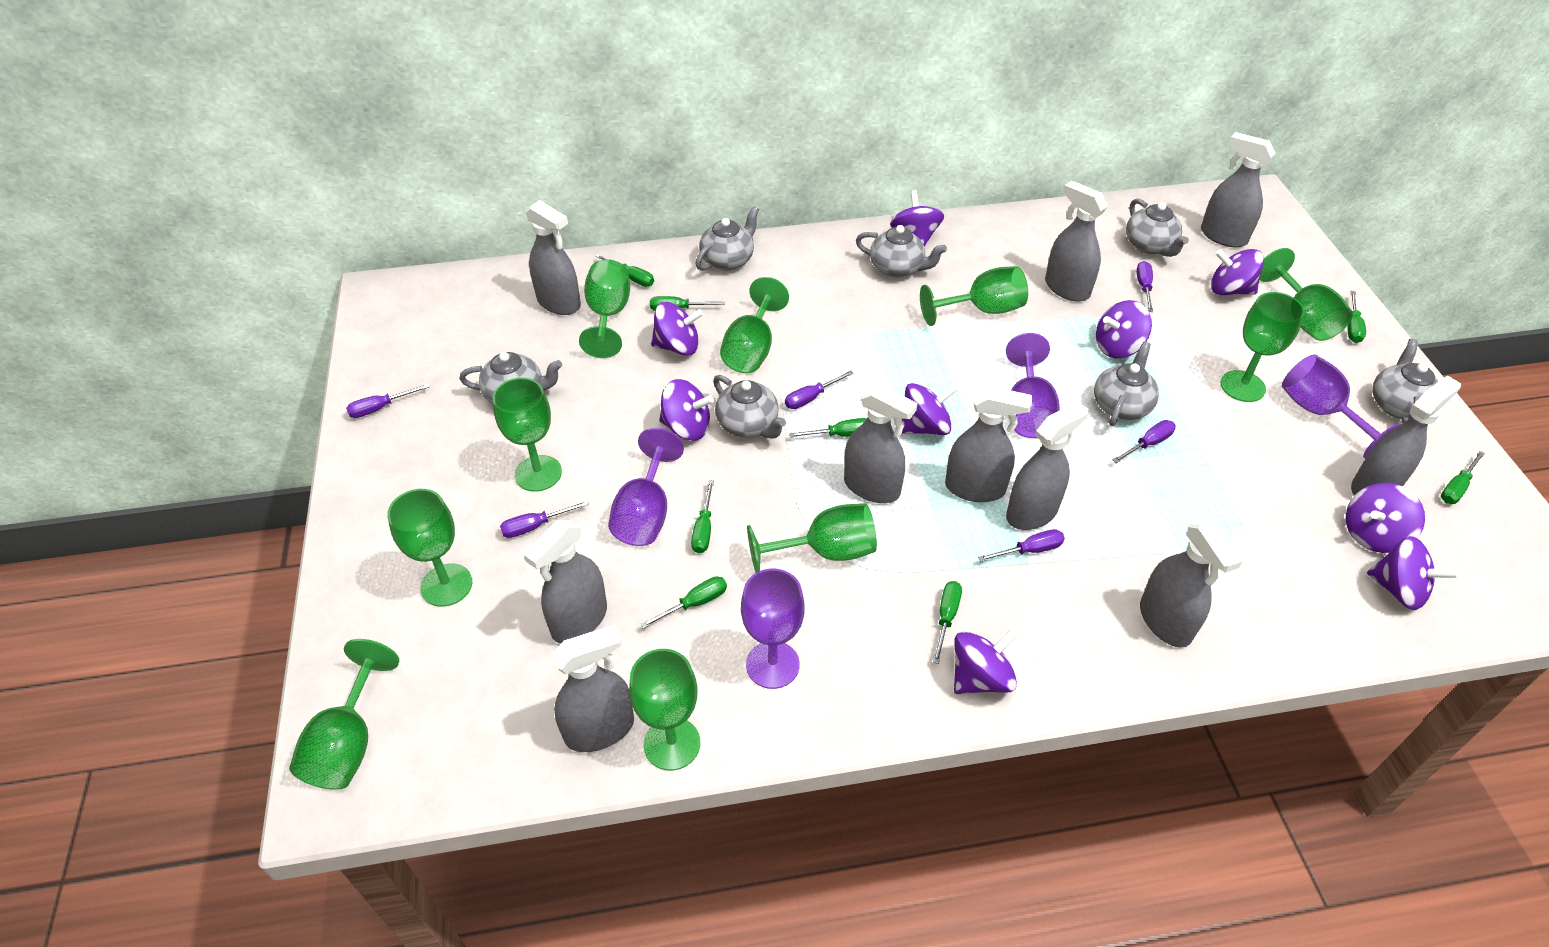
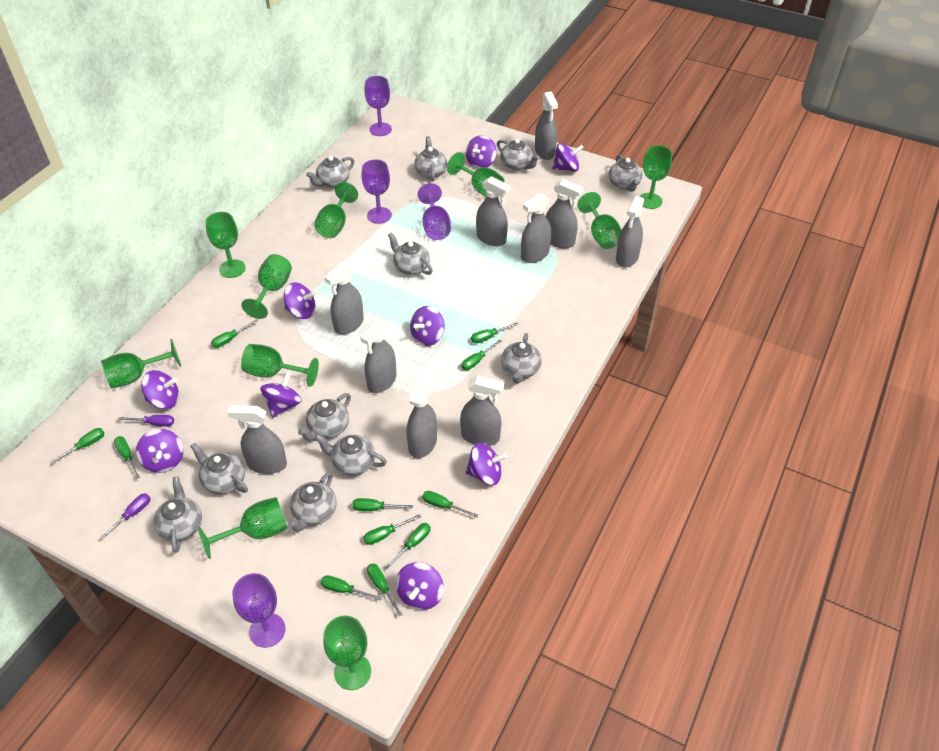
green screwdriver: [595,254,654,287] [640,576,727,629] [650,296,725,311] [691,480,714,553] [789,418,866,437] [933,581,962,664] [1348,291,1366,343] [1441,451,1485,504] = 8 -> [50,428,105,464] [114,436,140,479] [211,320,258,348] [321,575,382,601] [353,498,413,511] [363,514,421,545] [367,564,403,617] [385,523,431,569] [422,491,478,518] [461,340,502,370] [471,322,518,343] = 11
grey teapot: [459,352,562,404] [695,206,759,271] [713,375,786,439] [856,225,947,278] [1094,341,1159,426] [1126,199,1189,257] [1372,339,1438,423] = 7 -> [153,476,202,553] [190,443,248,494] [287,472,336,532] [298,393,351,441] [306,156,355,188] [315,434,387,476] [388,233,433,275] [414,136,447,181] [497,139,540,170] [501,333,542,384] [609,154,642,192] = 11
purple screwdriver: [346,384,429,418] [500,501,589,538] [785,370,854,409] [978,529,1065,562] [1113,420,1176,463] [1136,261,1153,312] = 6 -> [100,493,151,540] [118,415,174,427] = 2

